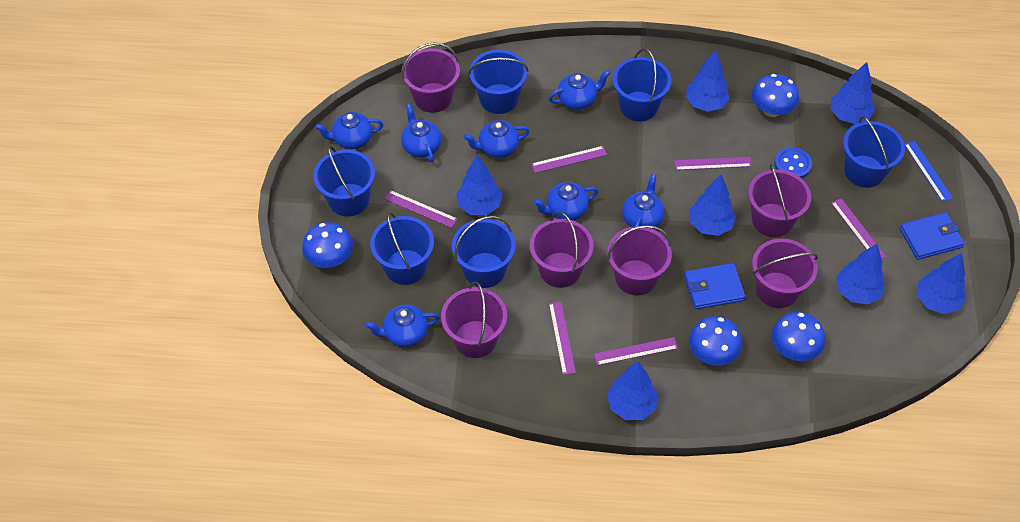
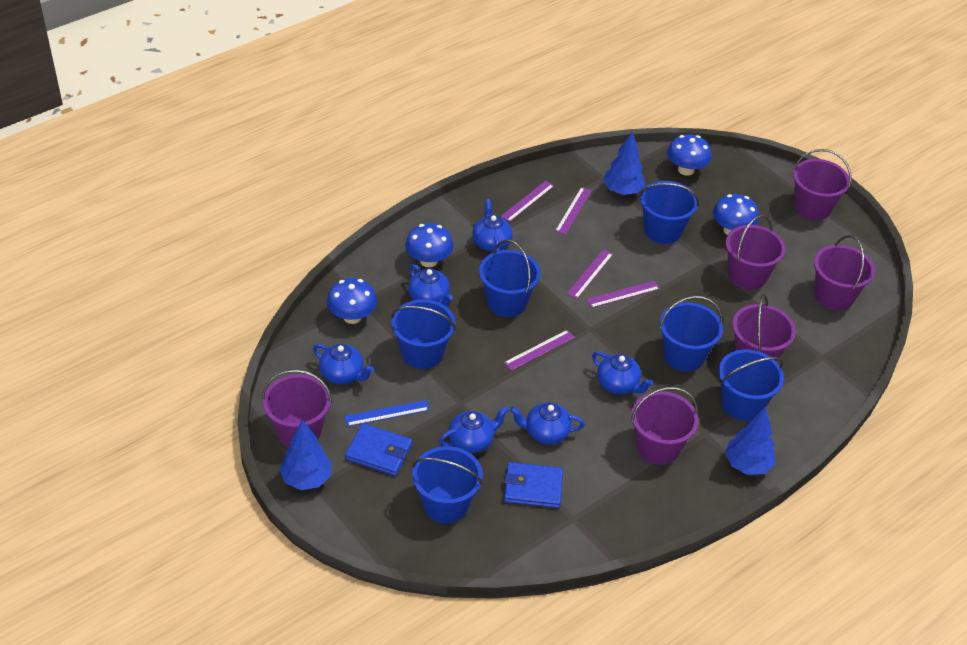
blue button: [774,147,812,178] = 1 -> none = 0
blue teapot: [315,112,383,149] [365,305,440,347] [401,104,442,162] [464,120,530,158] [533,182,599,221] [549,70,610,110] [622,174,665,229] = 7 -> [313,344,374,384] [408,264,453,307] [439,406,509,453] [472,199,513,252] [510,403,585,444] [592,351,653,394] = 6
blue tree: [456,155,502,215] [607,361,658,420] [686,50,730,112] [689,175,736,236] [830,62,875,124] [836,244,885,305] [917,253,966,314] = 7 -> [279,420,331,490] [603,131,645,195] [725,407,775,475] = 3
purple ruler: [384,190,458,228] [531,146,607,173] [549,301,576,375] [594,337,678,366] [674,157,752,170] [831,198,886,259] = 6 -> [501,181,554,222] [504,330,575,371] [555,187,592,235] [567,249,613,299] [586,281,660,308] = 5

